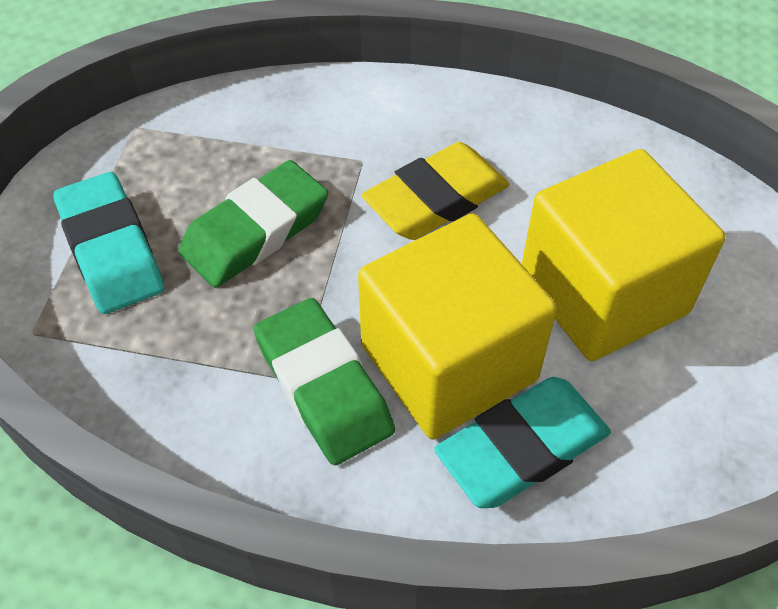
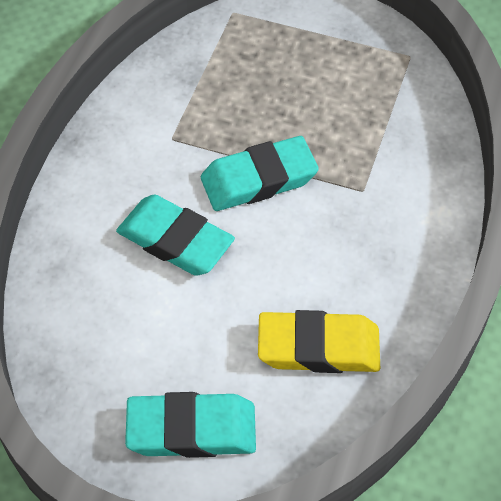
green eraser: [178,160,328,288] [254,298,395,465] = 2 -> none = 0
turquoise eraser: [53,172,164,314] [434,377,611,508] = 2 -> [116,195,235,276] [125,392,256,458] [201,136,319,211] = 3
yellow cube: [358,213,557,440] [522,149,726,361] = 2 -> none = 0

